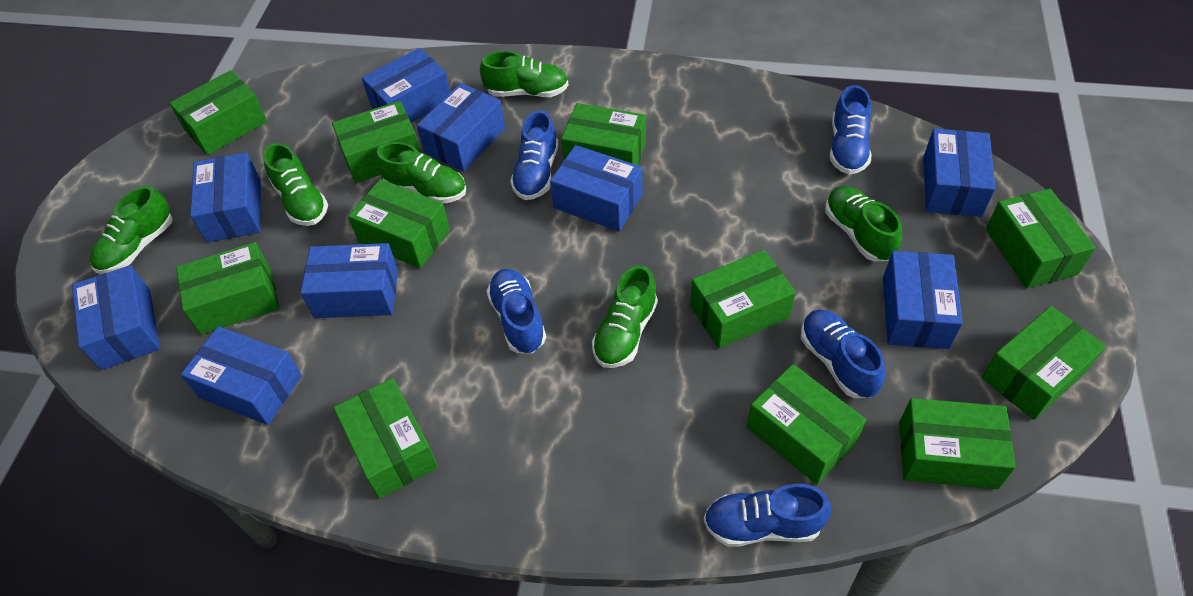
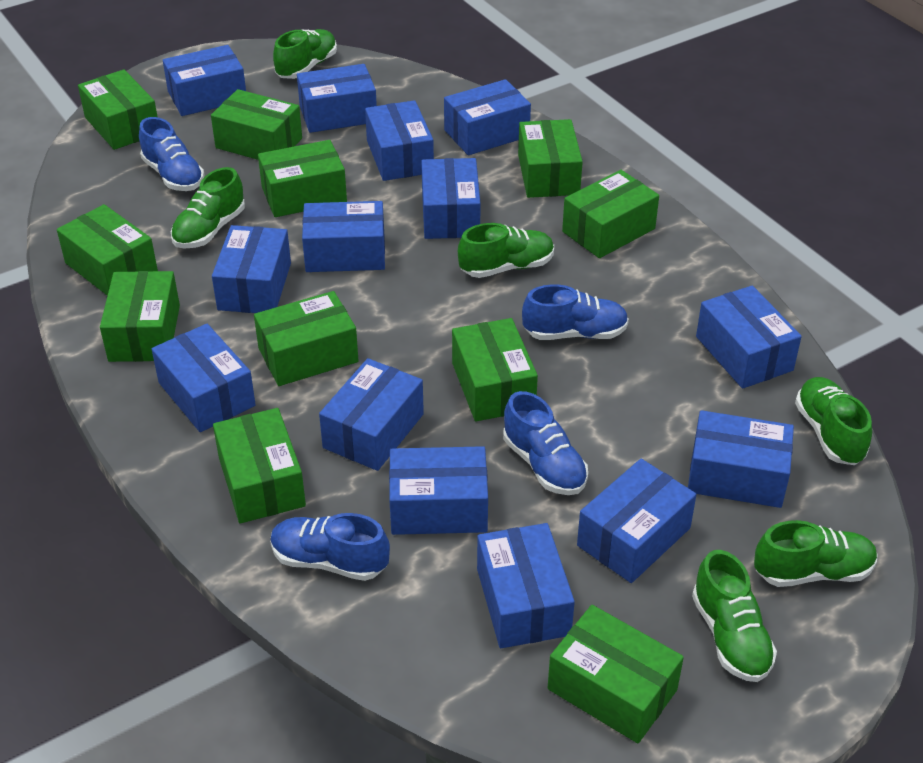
blue box: [72,265,160,370] [181,326,302,425] [190,152,261,242] [301,243,398,318] [362,48,450,123] [417,83,505,172] [550,145,643,232] [883,251,963,349] [923,128,995,217] = 9 -> [152,324,256,432] [163,45,246,116] [212,225,291,313] [297,64,377,133] [302,201,385,272] [319,358,424,471] [365,100,434,181] [389,446,488,535] [421,158,481,239] [444,79,531,155] [477,523,575,648] [577,459,696,583] [688,410,794,508] [696,285,802,389] = 14
blue shoe: [486,269,546,354] [510,110,558,200] [704,484,831,547] [801,310,885,398] [830,85,871,175] = 5 -> [139,117,204,191] [270,513,390,581] [503,391,588,495] [522,284,629,340] = 4

